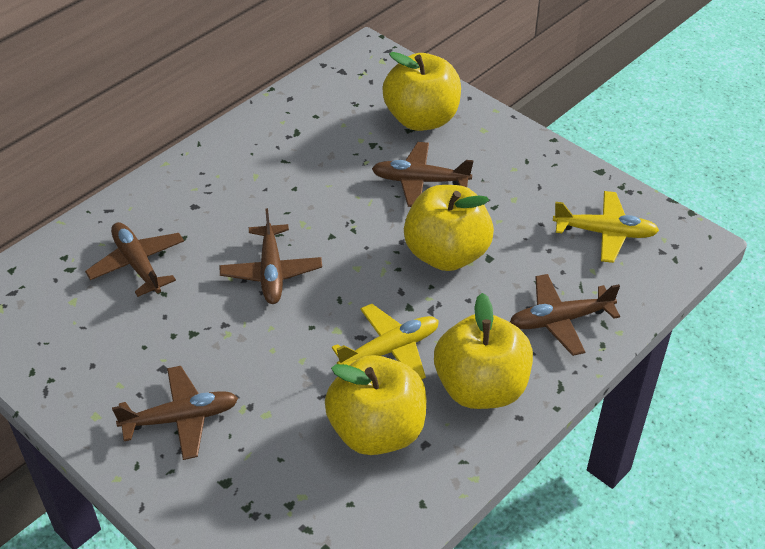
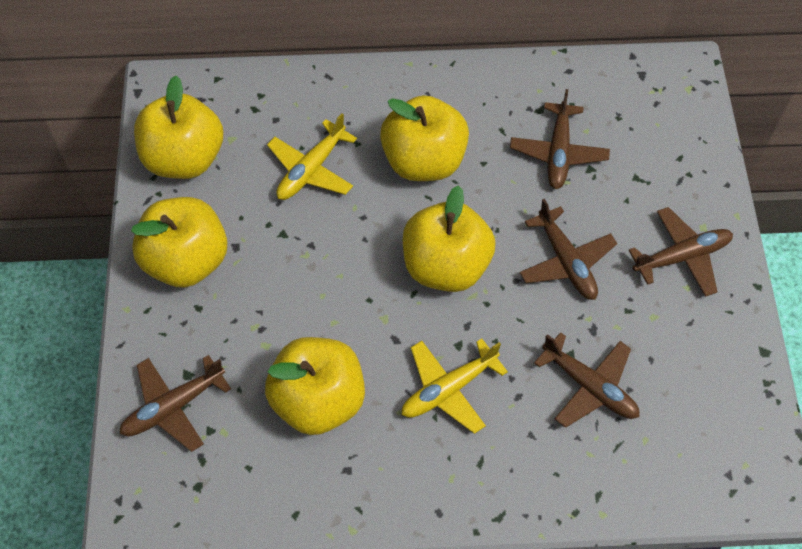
yellow apple: [325,355,426,455] [382,52,461,131] [404,185,494,271] [434,293,533,409] = 4 -> [131,197,227,288] [134,76,223,179] [265,337,365,435] [380,95,469,181] [403,185,496,292] = 5

